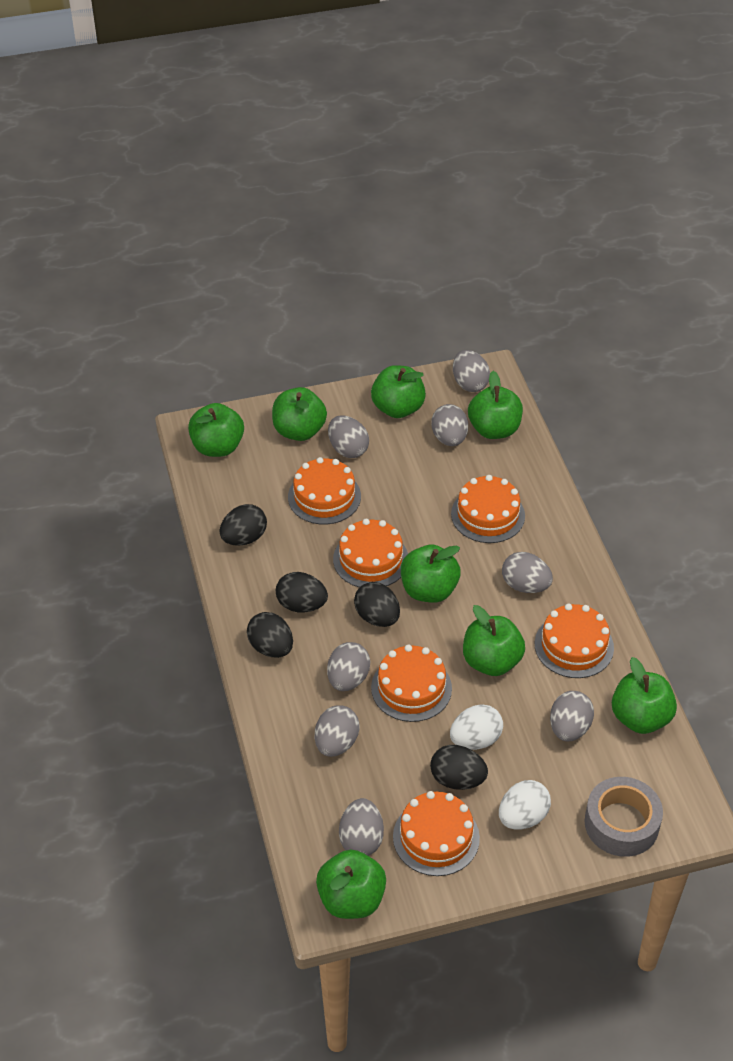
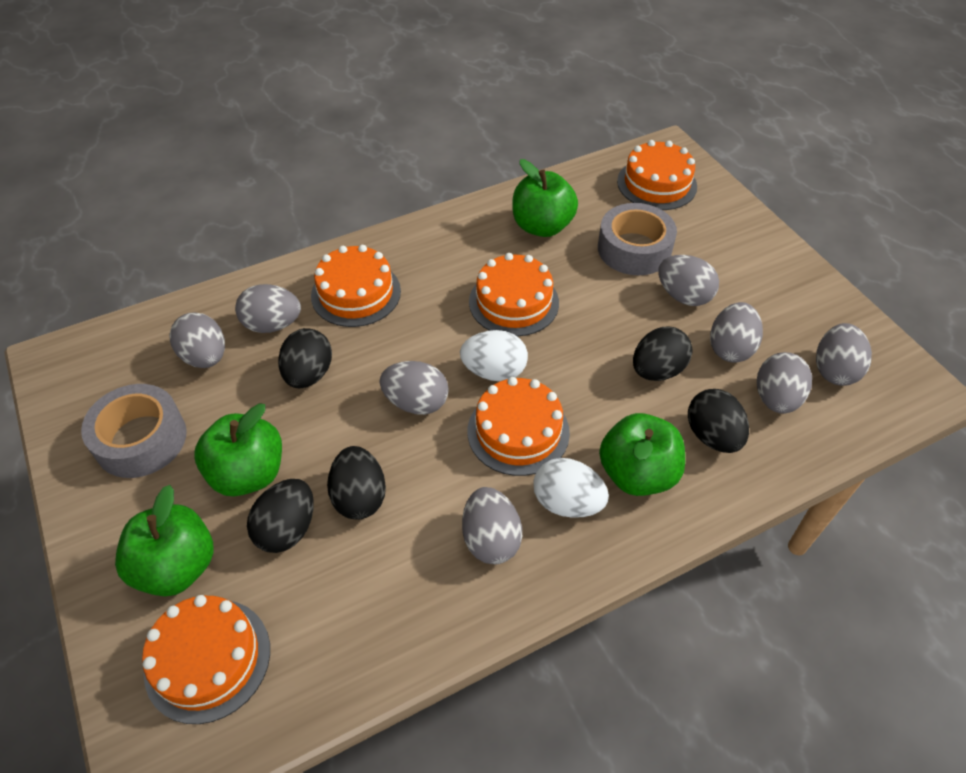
green apple: [188,403,244,457] [272,387,327,441] [316,850,386,919] [371,365,426,418] [401,545,461,603] [463,605,525,676] [468,371,523,439] [612,657,677,734] = 8 -> [115,485,214,596] [194,403,282,496] [512,159,578,237] [599,413,685,496] = 4
grey tape: [584,777,663,857] = 1 -> [81,384,187,478] [598,203,677,275] = 2
orange cake: [288,457,361,524] [333,519,408,588] [371,645,452,722] [393,791,480,876] [451,475,525,543] [535,604,614,678] = 6 -> [142,595,270,724] [311,245,401,327] [467,377,570,476] [469,253,559,337] [617,140,697,210] = 5

